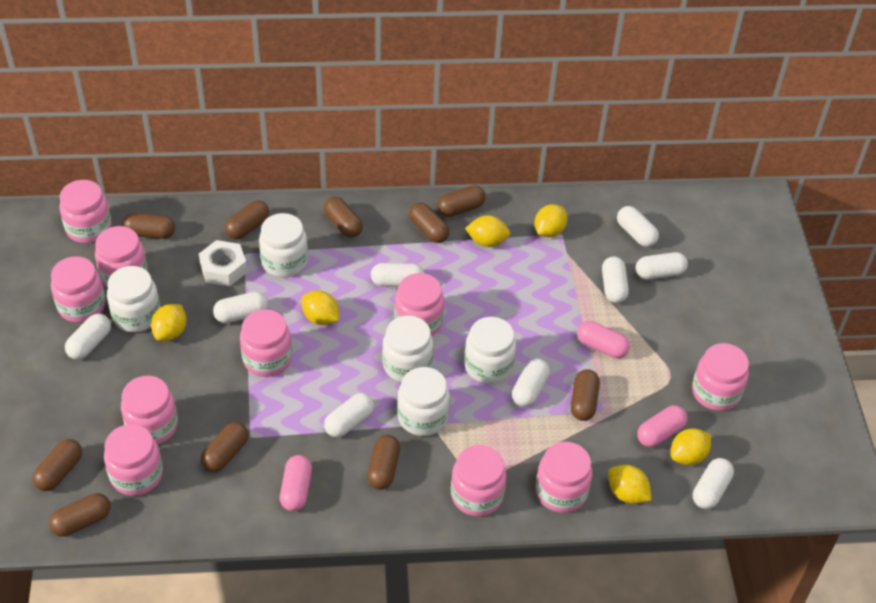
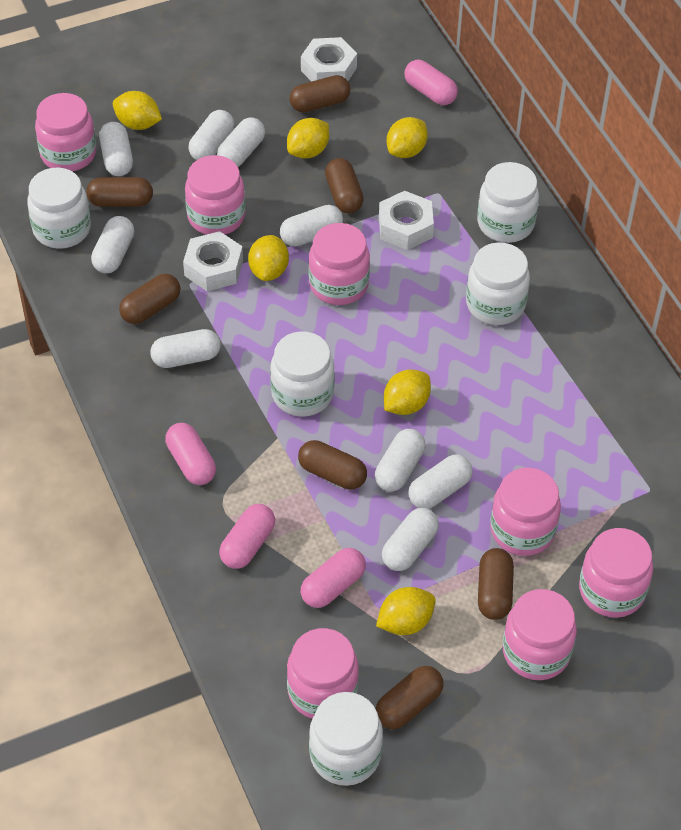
brown capsule: [32,439,82,491] [49,493,111,537] [122,213,175,239] [201,422,249,472] [225,200,269,239] [324,197,363,238] [367,435,400,490] [409,202,450,243] [437,185,486,217] [571,369,600,421] = 10 -> [87,177,153,207] [119,274,180,324] [290,75,350,113] [298,440,367,490] [325,158,364,213] [375,666,443,729] [478,548,514,620] = 7
pink capsule: [280,455,312,511] [577,321,630,358] [637,405,687,447] = 3 -> [165,423,216,485] [219,504,275,569] [301,548,366,608] [405,60,458,105] = 4
pink jar: [51,256,106,323] [59,180,112,243] [95,226,148,287] [104,424,163,496] [121,376,178,444] [240,309,292,377] [394,273,444,336] [451,445,506,516] [536,442,592,513] [692,343,749,411] = 10 -> [35,93,96,171] [185,155,245,235] [287,628,359,719] [309,223,370,305] [490,467,561,556] [503,589,577,680] [579,528,653,618] = 7
white nut: [199,240,247,286] = 1 -> [183,231,243,291] [301,37,357,82] [379,191,434,250] = 3

